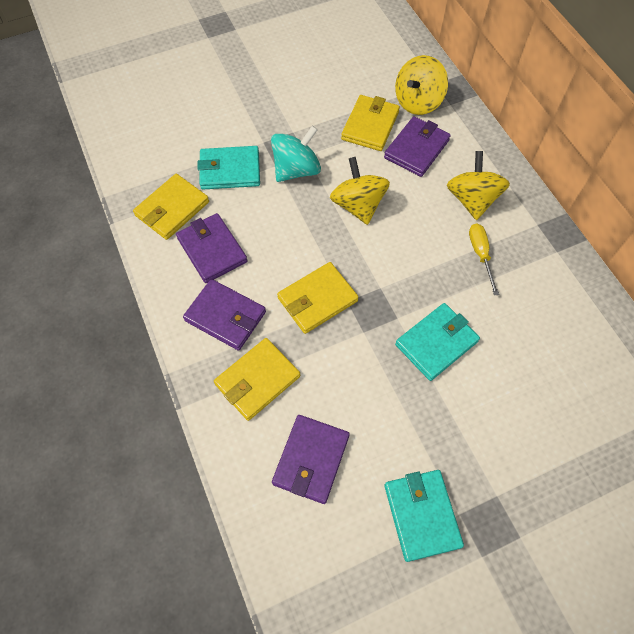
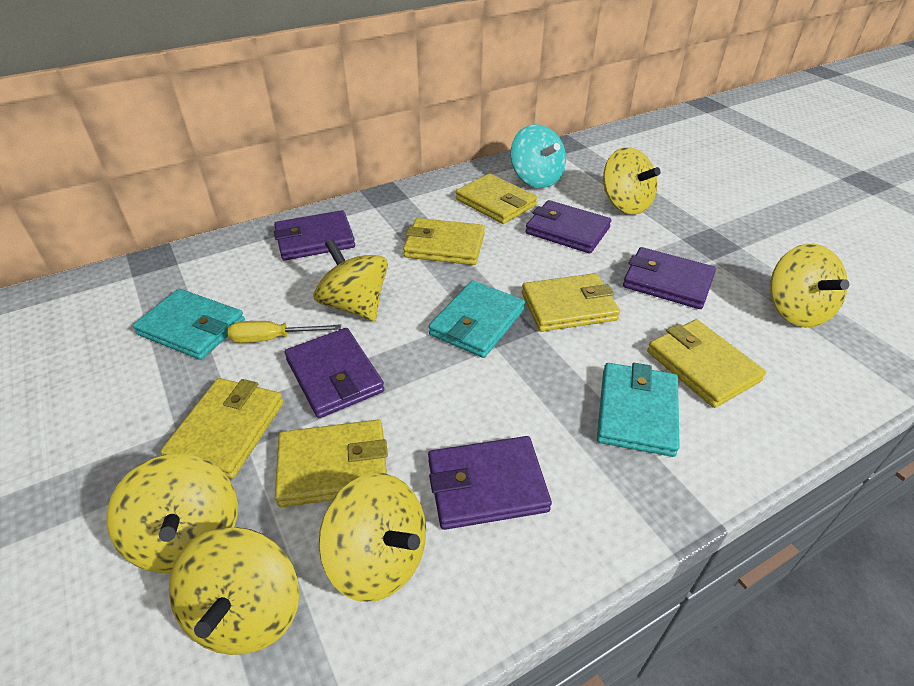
purple wallet: [176,213,247,283] [183,279,266,351] [272,415,350,504] [384,116,451,177] = 4 -> [274,210,355,261] [285,328,385,418] [428,436,552,530] [525,200,611,253] [623,247,716,309] = 5
yellow spinning top: [330,157,390,225] [395,55,448,115] [447,151,510,220] = 3 -> [106,454,238,573] [169,527,299,655] [314,239,388,321] [319,473,426,602] [603,147,661,214] [770,244,849,327] = 6
yellow wallet: [133,174,209,240] [214,338,300,421] [277,262,358,334] [341,95,400,151] = 4 -> [160,378,284,479] [275,420,388,507] [403,218,485,265] [456,173,537,224] [522,273,620,332] [647,319,766,408] = 6

